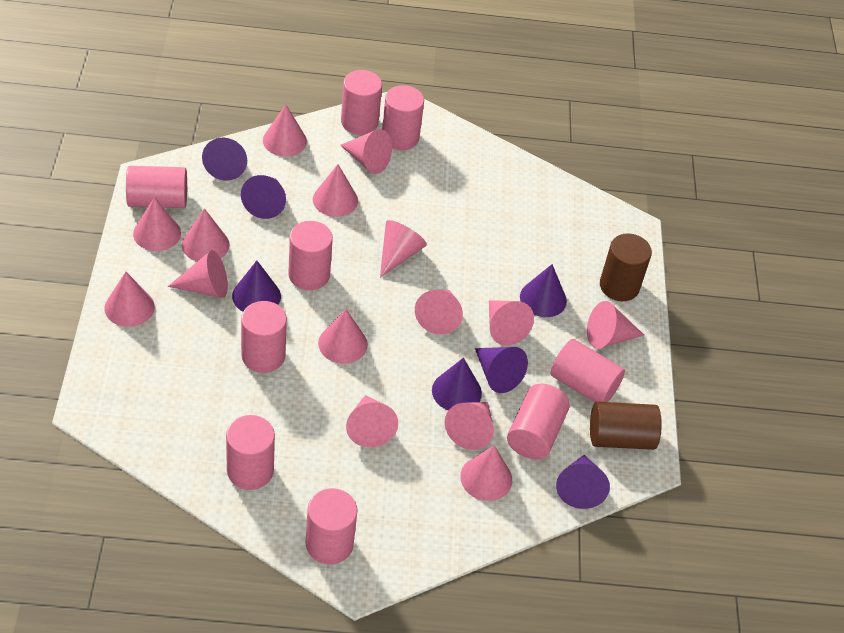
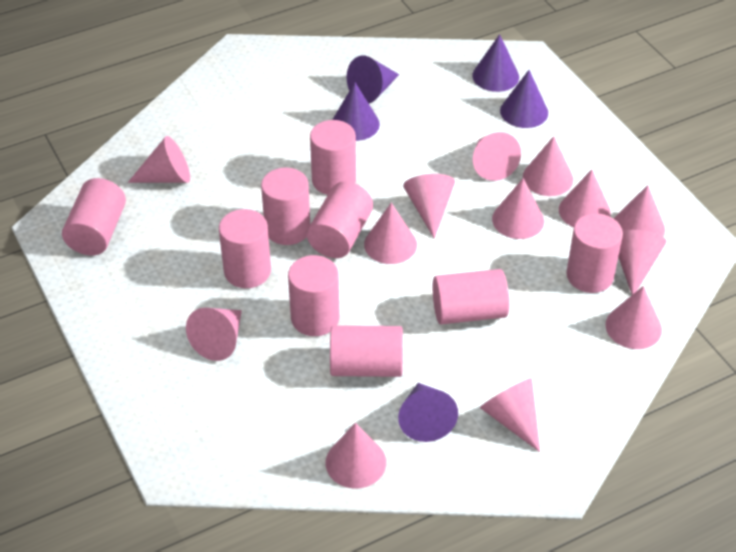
brown cylinder: [590,402,662,450] [600,233,652,301] = 2 -> none = 0
pink cone: [104,272,155,327] [133,197,181,251] [168,250,228,298] [182,208,229,262] [263,104,307,157] [313,164,358,217] [318,309,368,364] [340,129,392,174] [346,395,398,447] [380,220,427,278] [415,290,463,334] [445,402,494,450] [460,445,512,501] [489,300,534,346] [587,301,644,349] = 15 -> [128,136,190,183] [186,308,242,361] [326,423,386,488] [364,203,417,264] [403,174,455,239] [473,132,521,181] [480,378,540,452] [492,178,544,239] [523,136,573,196] [559,169,611,227] [605,286,662,349] [614,185,665,237] [618,230,666,295] = 13
purple cone: [202,137,247,181] [232,261,281,312] [241,175,286,219] [432,358,482,410] [475,347,528,393] [520,264,567,317] [556,455,610,509] = 7 -> [332,82,380,141] [347,55,399,103] [398,383,458,442] [472,34,519,92] [500,70,548,128] = 5

